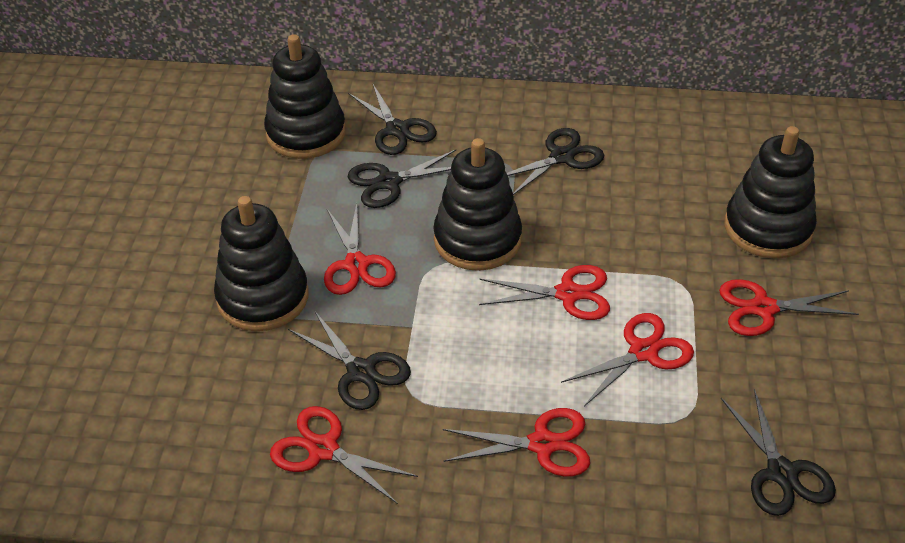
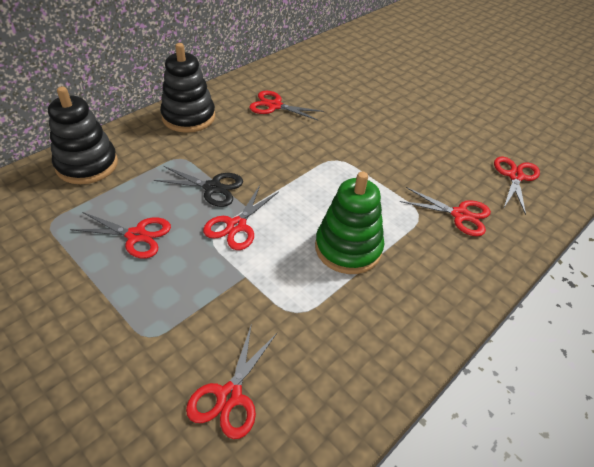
black scissors: [288,310,411,410] [348,83,437,155] [348,150,456,208] [507,128,605,195] [721,389,836,516] = 5 -> [153,166,243,207] = 1
black stacking toy: [214,196,308,331] [264,34,346,159] [433,138,522,271] [724,126,817,258] = 4 -> [48,86,118,184] [160,43,215,133] = 2
green stacking toy: none = 0 -> [315,171,384,274] = 1

